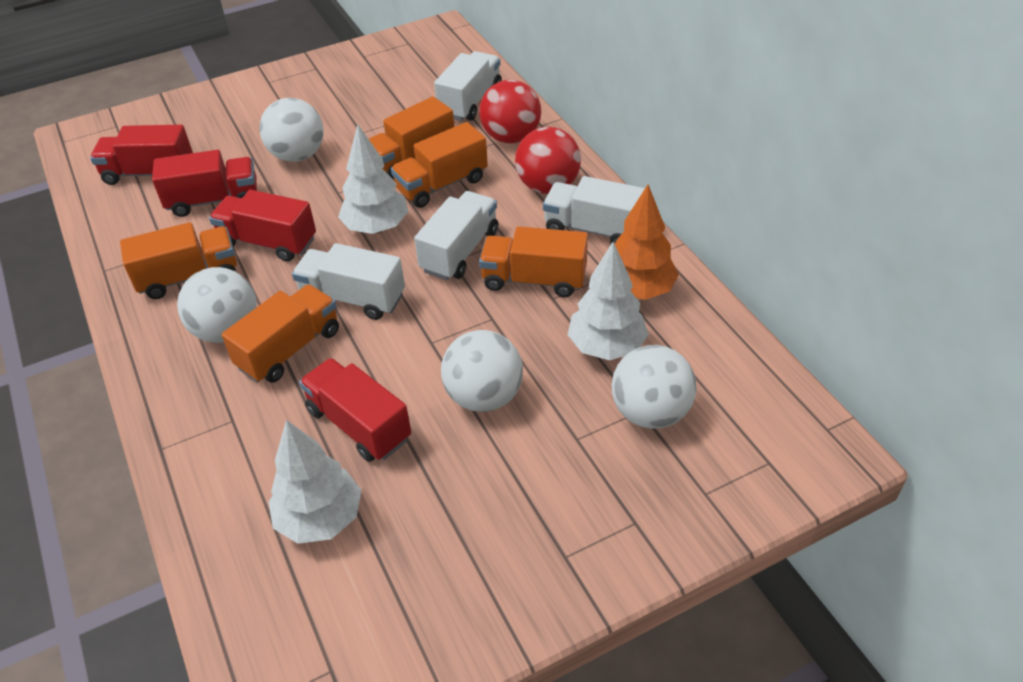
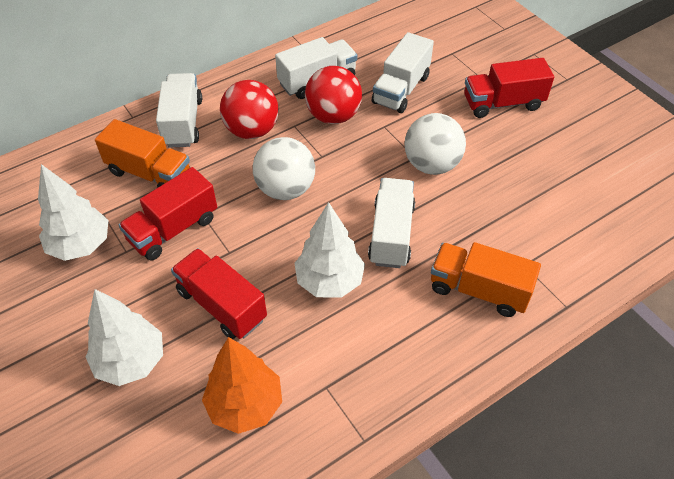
orange truck: [120,222,237,299] [222,284,339,383] [369,96,454,180] [391,122,488,208] [479,226,588,297] = 5 -> [95,119,190,188] [431,242,541,317] = 2
red truck: [90,125,193,185] [152,150,257,217] [209,190,316,262] [299,358,411,462] = 4 -> [119,167,217,260] [171,248,267,339] [464,58,554,118] = 3
white ball: [177,267,257,343] [260,98,324,162] [441,330,523,412] [612,345,697,429] = 4 -> [253,137,315,200] [404,113,466,175] = 2

